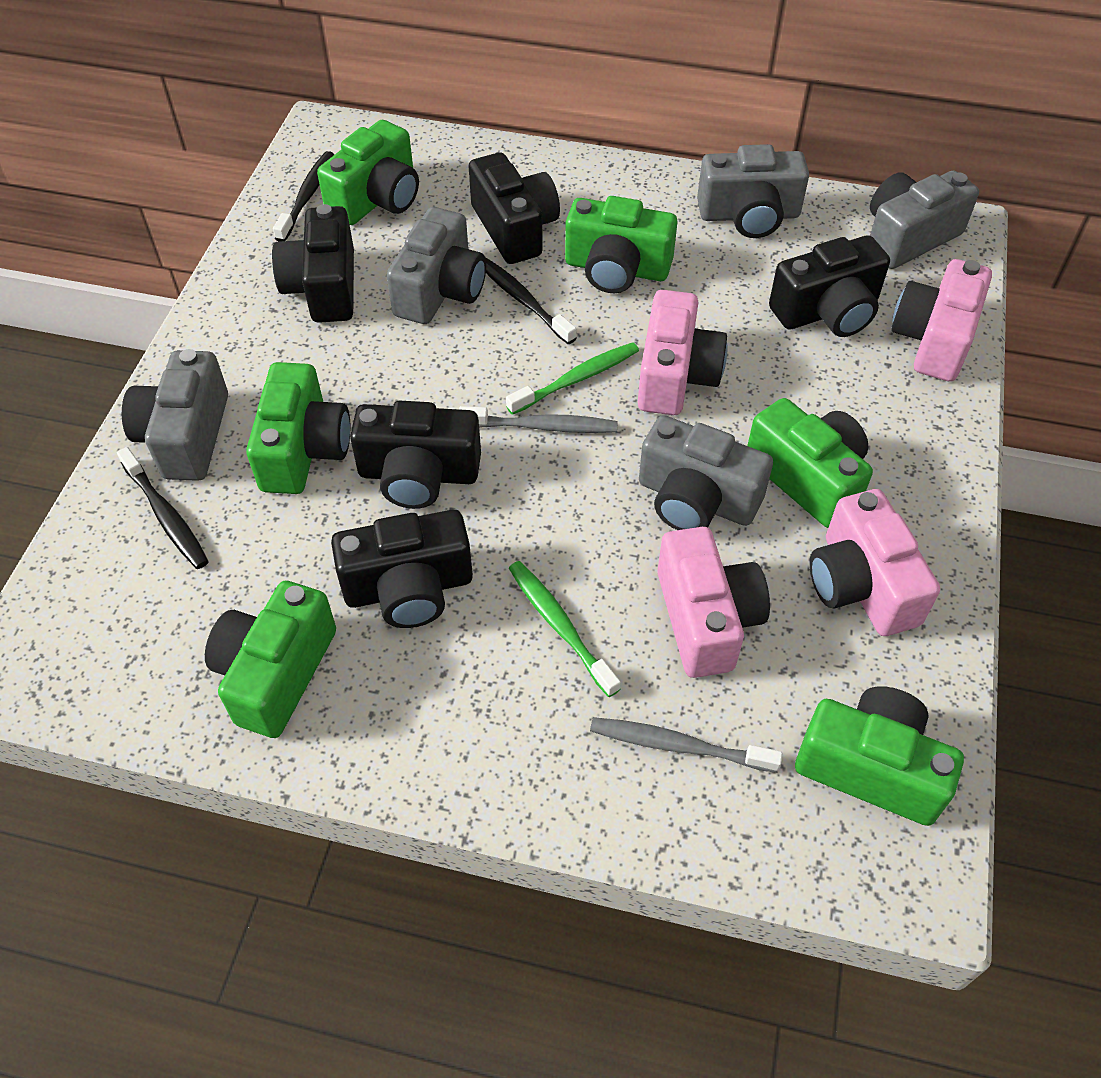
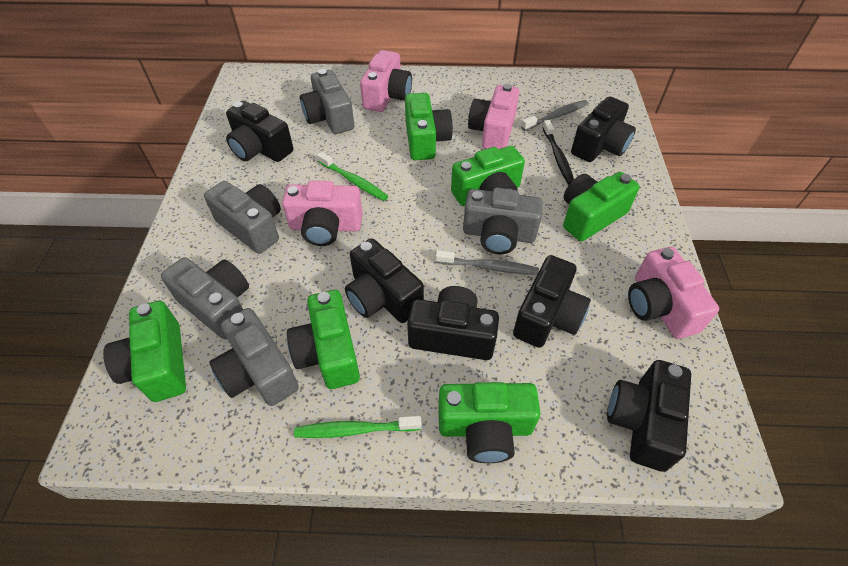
black camera: [272,204,354,323] [331,510,473,628] [350,401,481,509] [469,153,560,264] [769,235,890,337] = 5 -> [226,101,293,162] [345,238,424,323] [407,286,499,360] [513,255,591,348] [571,96,636,162] [607,360,691,472] = 6
black toothbrush: [117,447,209,569] [273,151,334,242] [485,257,576,344] = 3 -> [542,120,574,185] = 1

